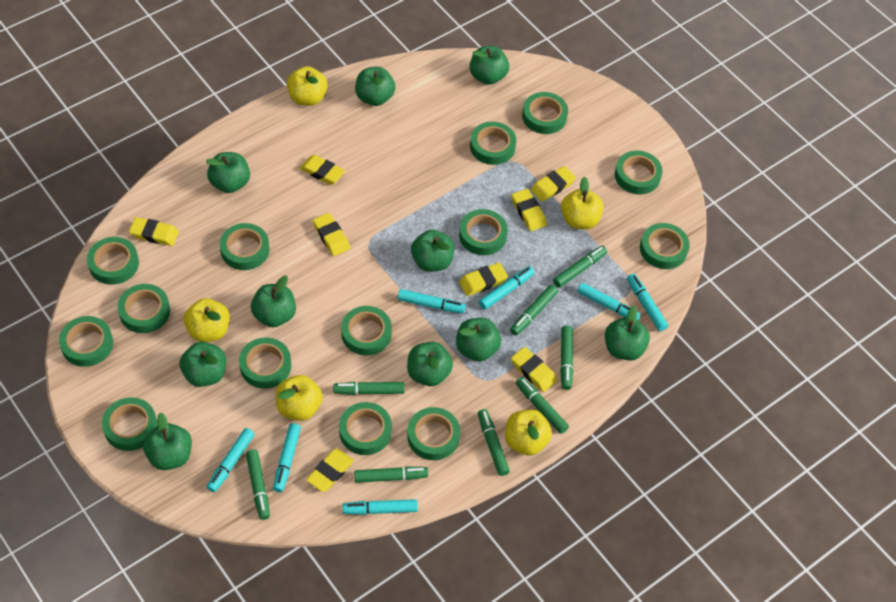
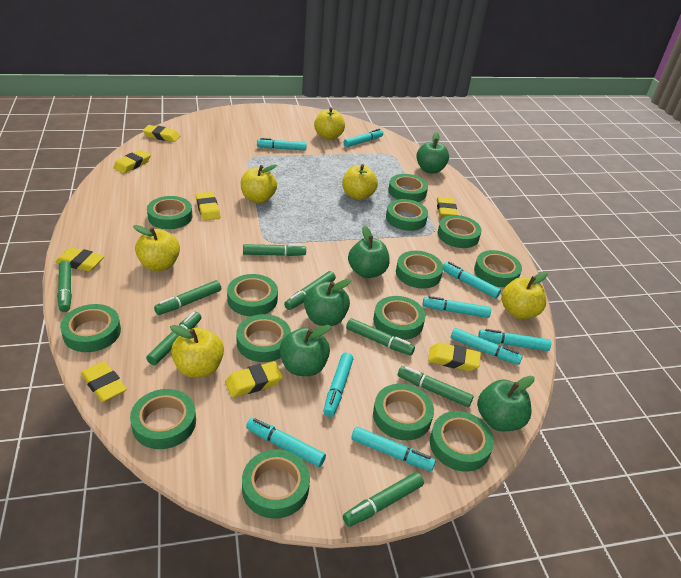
green apple: [143,412,192,470] [180,342,226,387] [206,152,250,193] [251,275,296,327] [355,67,395,106] [407,342,453,386] [411,230,454,272] [456,318,501,361] [470,46,509,85] [605,306,650,361] = 10 -> [280,325,331,376] [304,279,351,326] [348,226,390,278] [417,132,449,174] [477,376,535,431] = 5
turquoise marker: [207,428,255,492] [273,423,301,492] [343,499,418,515] [398,289,466,313] [479,266,535,310] [577,283,641,320] [627,274,668,331] = 7 -> [246,418,326,467] [257,138,307,150] [323,353,353,417] [343,129,383,147] [351,427,436,471] [423,296,491,318] [443,262,501,298] [451,328,522,365] [478,329,551,351] = 9
yellow apple: [184,298,230,342] [276,375,322,421] [287,66,328,106] [505,409,552,455] [561,177,604,229] = 5 -> [133,225,180,271] [170,325,224,378] [241,165,277,203] [314,107,345,140] [342,164,378,200] [501,271,548,319] = 6

